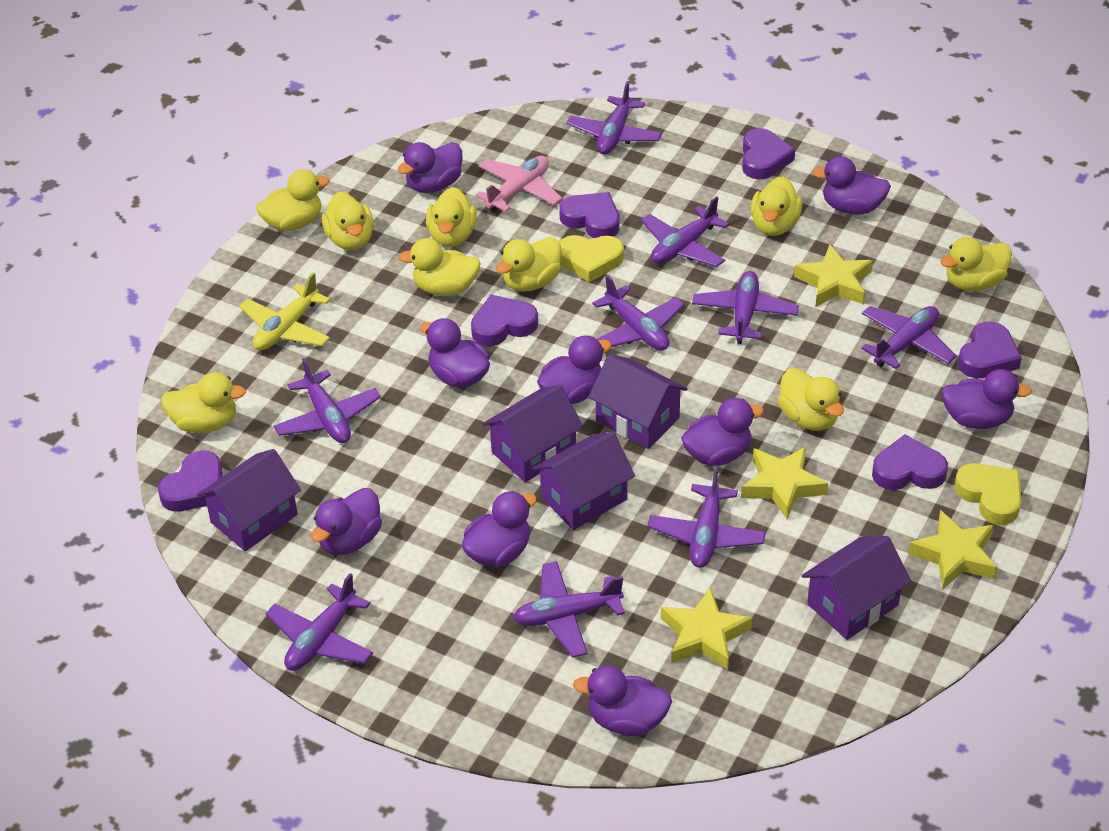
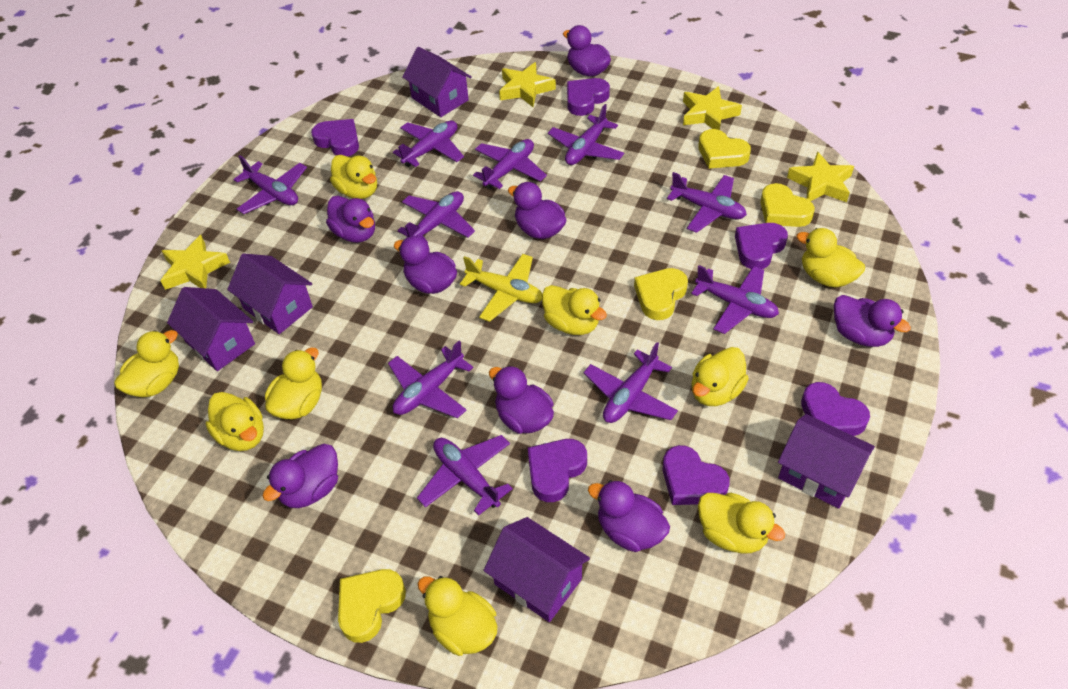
pink plane: [475,156,562,212] = 1 -> none = 0
purple duck: [311,488,382,555] [397,142,463,193] [420,318,490,388] [462,491,537,567] [537,335,612,404] [573,665,672,736] [681,398,764,466] [812,156,891,214] [941,369,1032,429] = 9 -> [263,444,338,508] [326,196,375,243] [394,236,457,294] [489,366,554,434] [508,182,566,239] [563,25,611,77] [588,480,670,552] [834,295,911,347] = 8
purple plane: [265,573,373,671] [274,358,381,443] [513,561,625,657] [567,81,662,155] [592,275,685,350] [641,196,729,267] [647,468,766,568] [692,271,799,344] [861,306,957,369] = 9 -> [233,155,307,214] [388,341,473,418] [393,121,464,167] [398,191,475,243] [417,435,513,516] [473,139,547,189] [548,104,624,165] [584,342,678,423] [667,172,747,233] [691,265,779,334] = 10
yellow heart: [559,235,624,283] [954,463,1021,525] = 2 -> [338,569,406,643] [634,268,688,320] [698,129,751,169] [761,183,815,227] = 4

